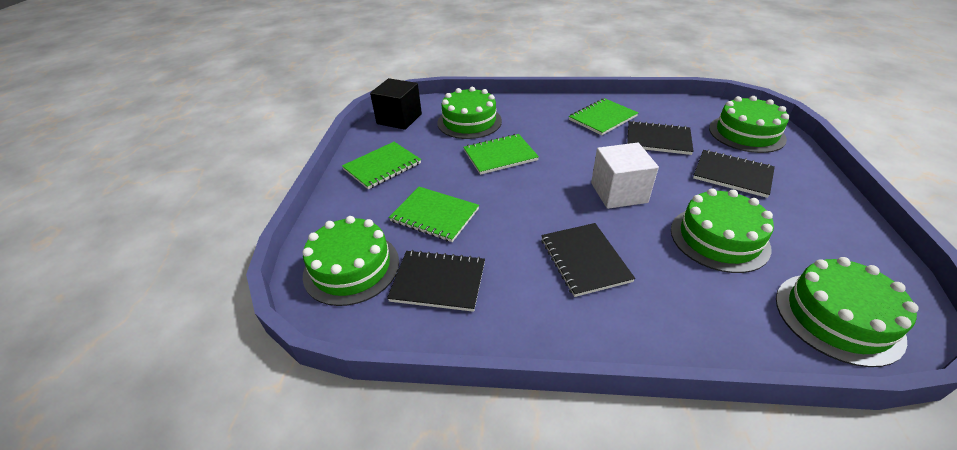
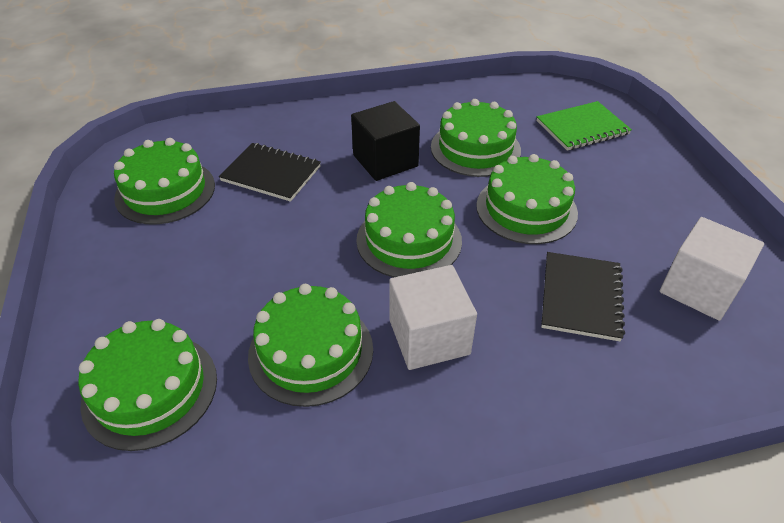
black notebook: [387,250,485,312] [541,223,635,297] [627,121,694,155] [693,150,775,198] = 4 -> [219,143,321,202] [541,252,625,341] = 2
green cake: [302,216,399,306] [437,87,502,139] [671,189,774,273] [709,96,789,153] [776,257,919,367] = 5 -> [78,319,217,451] [114,138,215,224] [248,284,373,407] [356,182,462,278] [431,99,521,177] [476,154,578,244] = 6
green notebook: [342,142,421,189] [389,187,479,242] [463,134,539,175] [569,98,638,135] = 4 -> [537,101,632,151] = 1
white cube: [591,143,659,209] = 1 -> [389,265,477,370] [659,217,764,321] = 2

